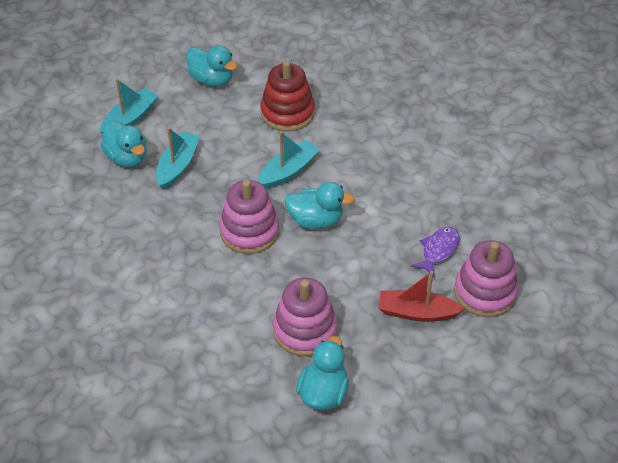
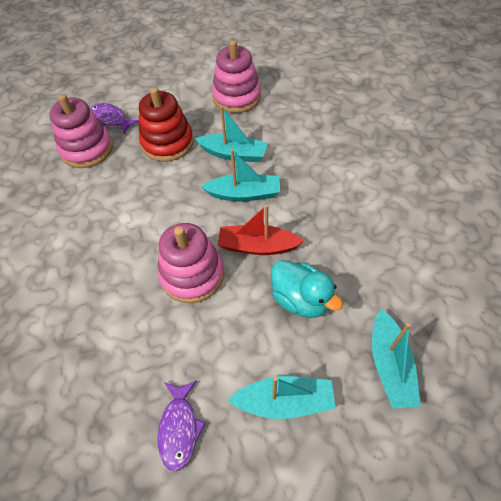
purple fish: [411,227,460,277] = 1 -> [91,103,139,134] [158,381,206,471] = 2
turquoise boat: [100,79,158,134] [156,127,200,190] [258,132,320,189] = 3 -> [195,106,268,162] [201,149,280,202] [228,376,336,419] [372,309,421,409] = 4
turquoise duck: [100,120,147,167] [186,45,237,86] [284,182,355,229] [296,336,349,410] = 4 -> [271,260,343,318] = 1

